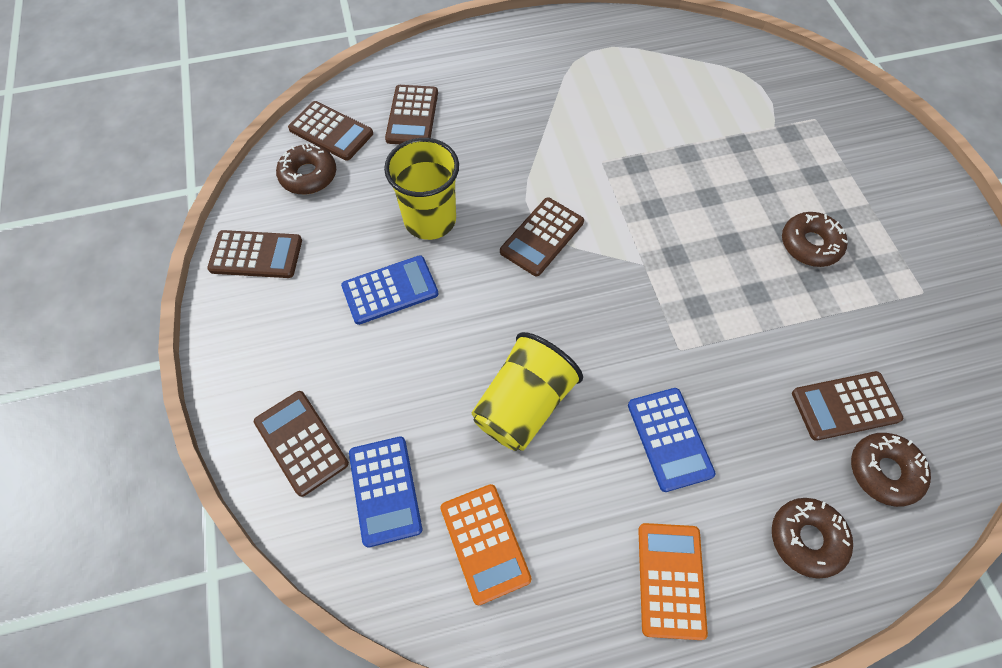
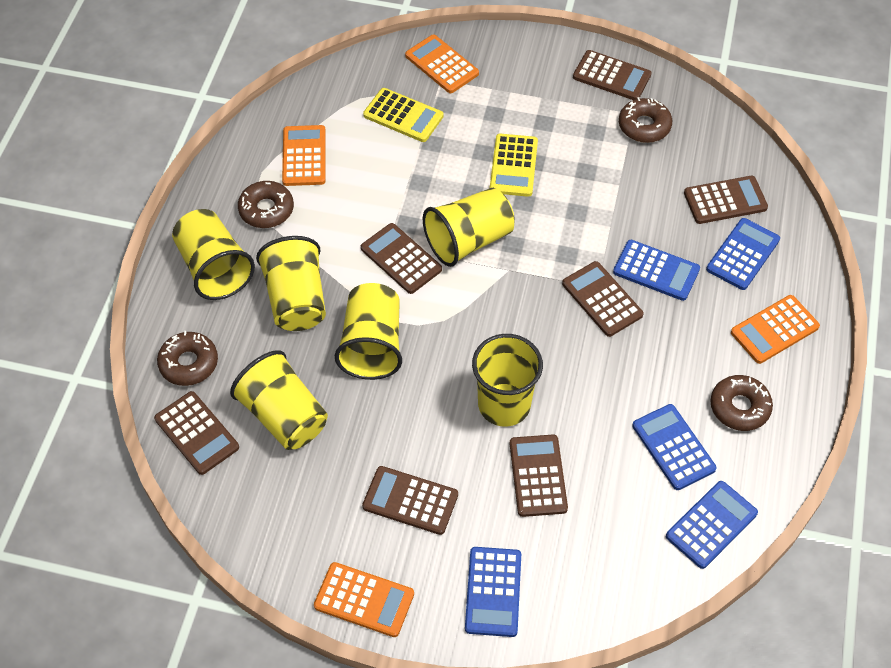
blue calculator: [341,255,438,325] [349,436,422,548] [628,388,716,492] = 3 -> [465,547,521,637] [613,240,700,301] [632,404,717,490] [666,481,758,569] [706,218,780,290] = 5
brown calculator: [207,230,302,278] [254,391,349,497] [288,101,373,161] [385,85,438,144] [500,197,584,276] [792,371,903,441] = 6 -> [154,391,239,475] [361,223,442,294] [362,466,458,535] [510,435,568,517] [562,261,644,337] [573,50,651,100] [684,176,768,224] = 7
orange calculator: [440,484,532,605] [638,523,708,640] = 2 -> [282,125,326,186] [314,562,414,637] [405,35,479,93] [731,295,820,364] = 4
yellow calculator: none = 0 -> [363,88,443,142] [490,134,538,197] = 2
yellow cup: [384,138,459,240] [472,332,583,451] = 2 -> [172,209,255,300] [230,350,328,450] [256,236,326,331] [335,283,402,380] [423,188,515,267] [472,334,543,427] = 6

